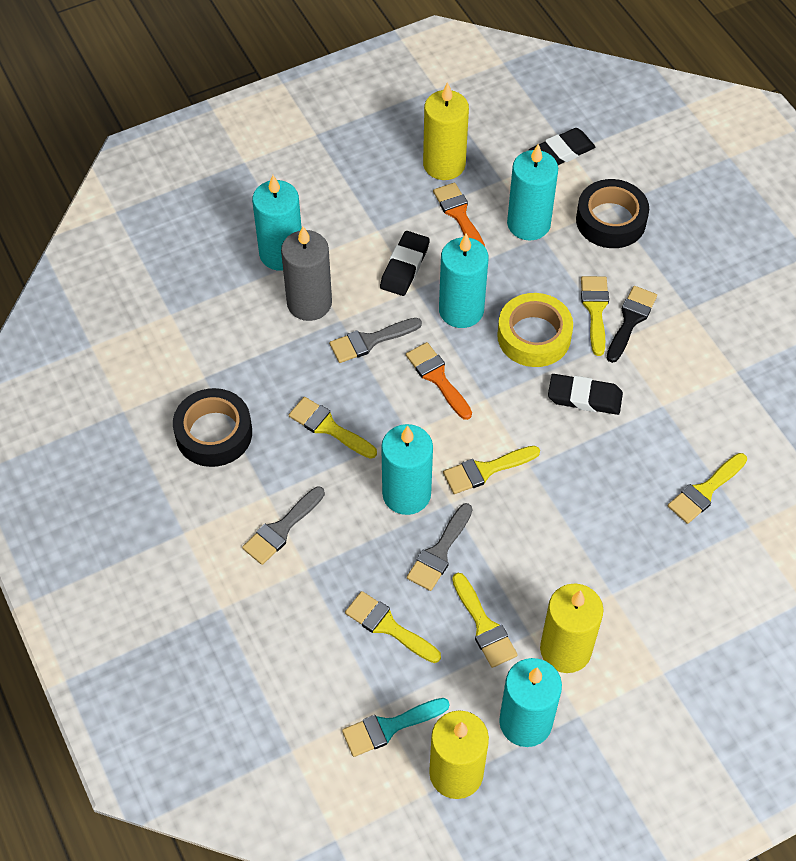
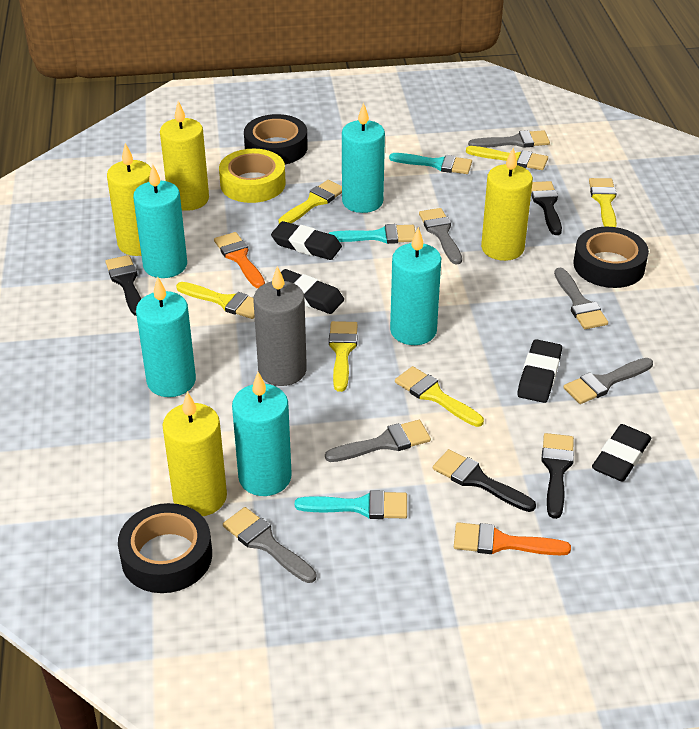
black brush: [607,286,657,363] = 1 -> [105,255,141,316] [433,449,536,512] [531,181,562,235] [542,433,574,519] = 4
black eraser: [380,231,430,296] [529,128,595,165] [548,374,623,415] = 3 -> [271,221,342,260] [281,269,344,314] [517,339,562,403] [592,424,651,482] = 4
black tape: [173,388,252,467] [576,179,649,248] = 2 -> [118,503,212,593] [244,114,308,164] [573,227,649,288] = 3
grey brush: [242,487,325,565] [329,318,422,363] [407,503,473,591] = 3 -> [223,507,316,583] [325,420,431,462] [419,208,462,265] [468,130,550,148] [554,268,608,329] [563,358,653,404] = 6
turquoise brush: [342,698,450,757] = 1 -> [295,490,407,519] [328,224,415,244] [389,153,472,174] = 3
yellow candle: [423,82,469,180] [429,710,489,799] [540,583,604,673] = 3 -> [107,143,151,256] [160,101,209,211] [162,391,227,516] [481,148,533,261] = 4

